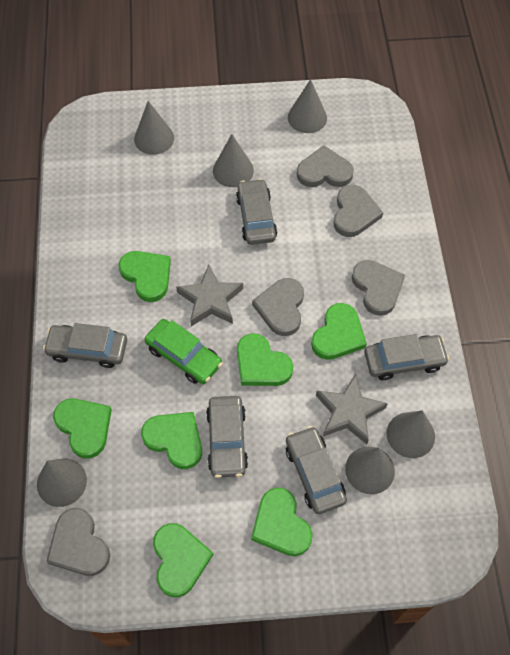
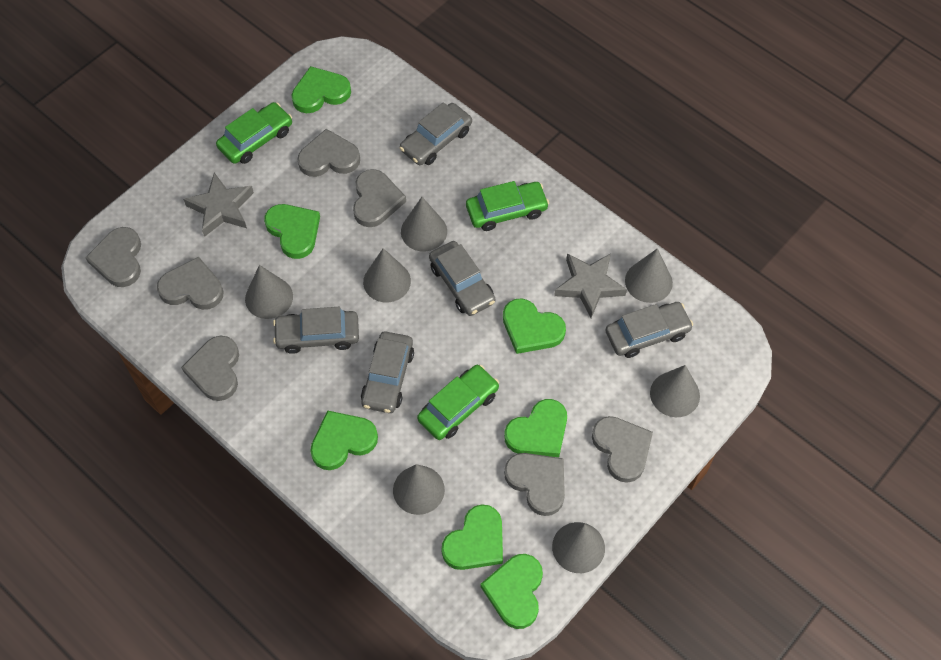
green car: [144,319,223,384] = 1 -> [216,102,292,164] [417,365,499,440] [466,181,549,231] = 3
grey cone: [37,459,87,507] [134,101,174,155] [213,134,254,187] [288,79,327,133] [345,447,395,494] [387,410,435,458] = 6 -> [245,265,293,319] [363,248,411,302] [393,464,445,515] [401,197,447,251] [552,522,605,573] [625,248,673,303] [650,365,700,417] = 7
grey heart: [46,508,110,576] [252,278,304,336] [297,145,354,187] [333,185,383,237] [352,260,405,316] = 5 -> [85,227,141,287] [157,257,223,310] [181,336,239,401] [297,129,360,177] [353,169,406,227] [504,453,565,516] [592,416,653,483] = 7

